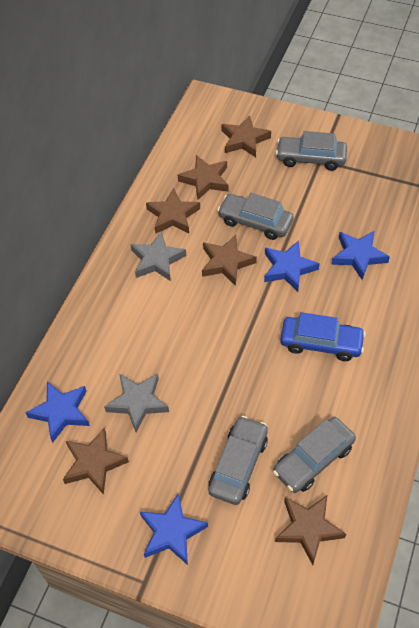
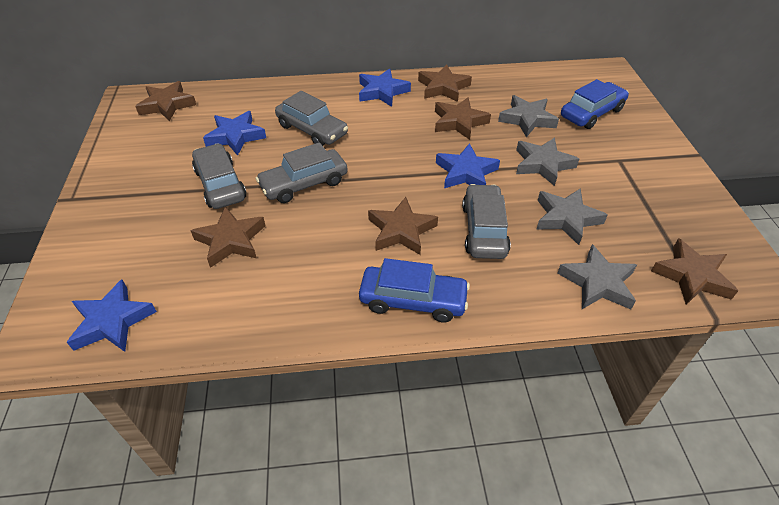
blue car: [281,312,366,361] = 1 -> [359,258,470,323] [561,79,629,129] = 2
grey star: [104,374,169,432] [130,231,186,281] = 2 -> [498,95,559,137] [516,137,579,186] [536,188,608,245] [557,244,637,309] = 4

